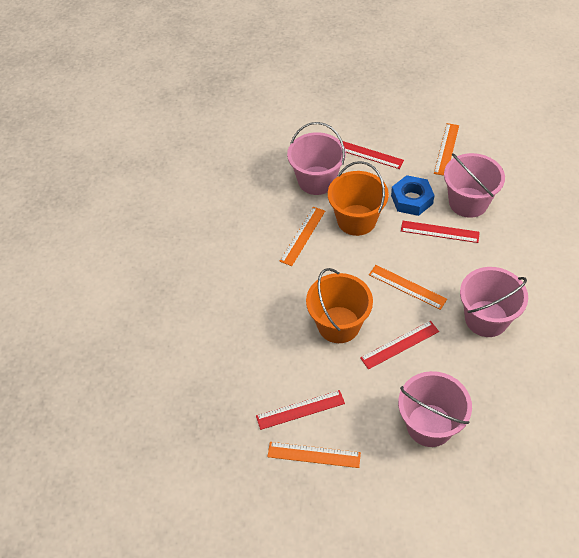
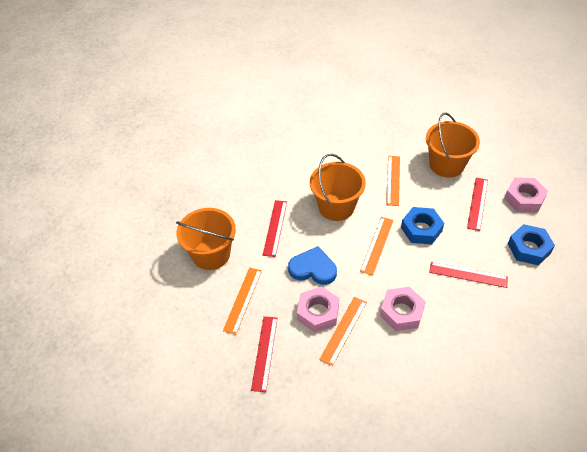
blue heart: none = 0 -> [288,246,337,285] = 1
blue nut: [391,175,435,216] = 1 -> [401,207,444,245] [508,224,555,265] = 2
orange bucket: [306,268,373,343] [328,161,389,236] = 2 -> [176,208,236,270] [310,154,366,221] [426,113,480,178] = 3
pink bucket: [287,122,346,195] [398,371,472,447] [444,153,505,218] [460,267,528,337] = 4 -> none = 0
pink nut: none = 0 -> [297,286,339,333] [380,287,426,331] [504,178,548,212] = 3

